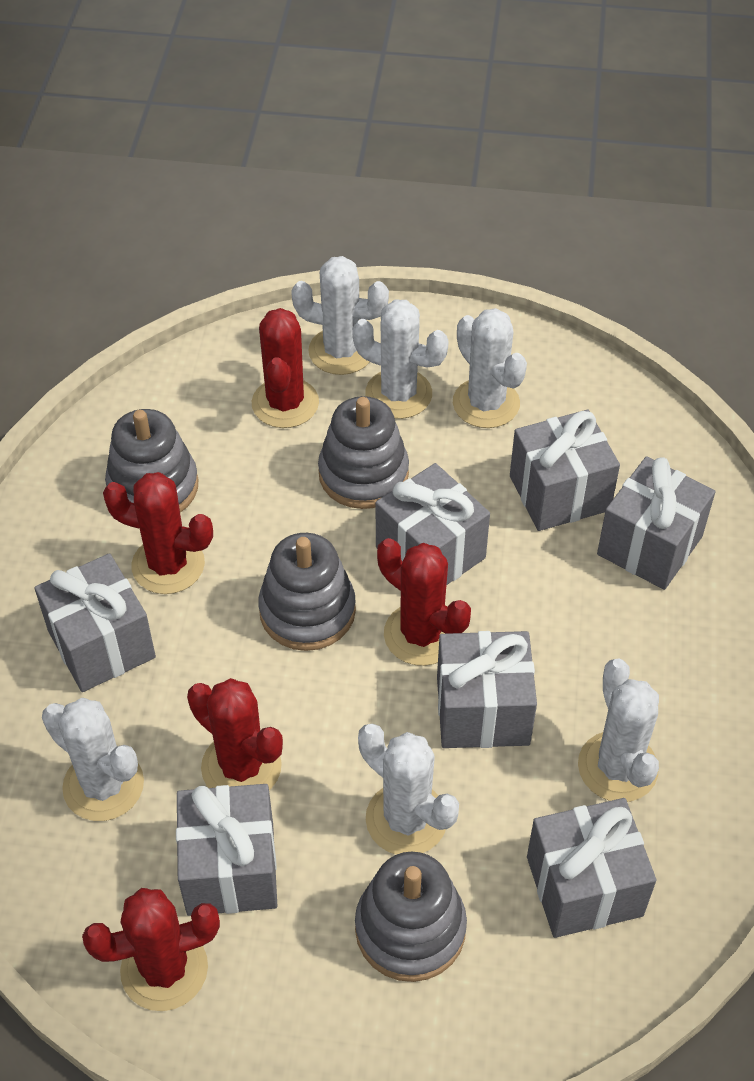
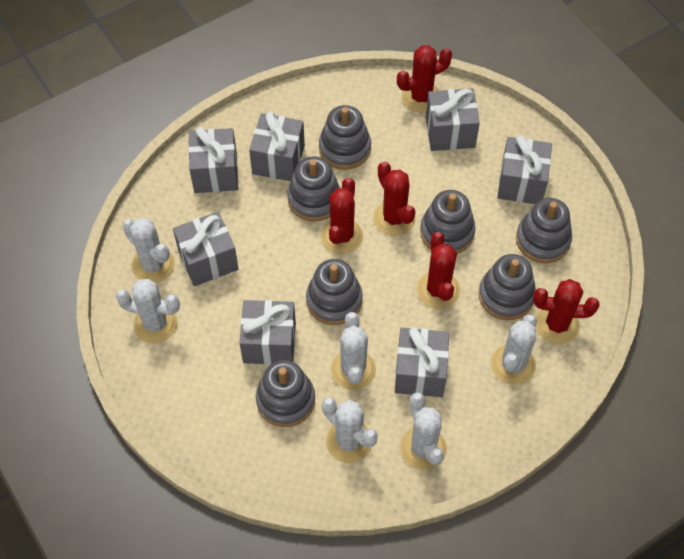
grey stacking toy: [105,409,198,513] [258,533,356,651] [318,396,409,509] [355,852,467,982] = 4 -> [256,360,315,427] [287,156,340,222] [306,259,363,325] [319,105,371,170] [420,190,475,254] [478,254,536,320] [516,198,572,263] = 7

